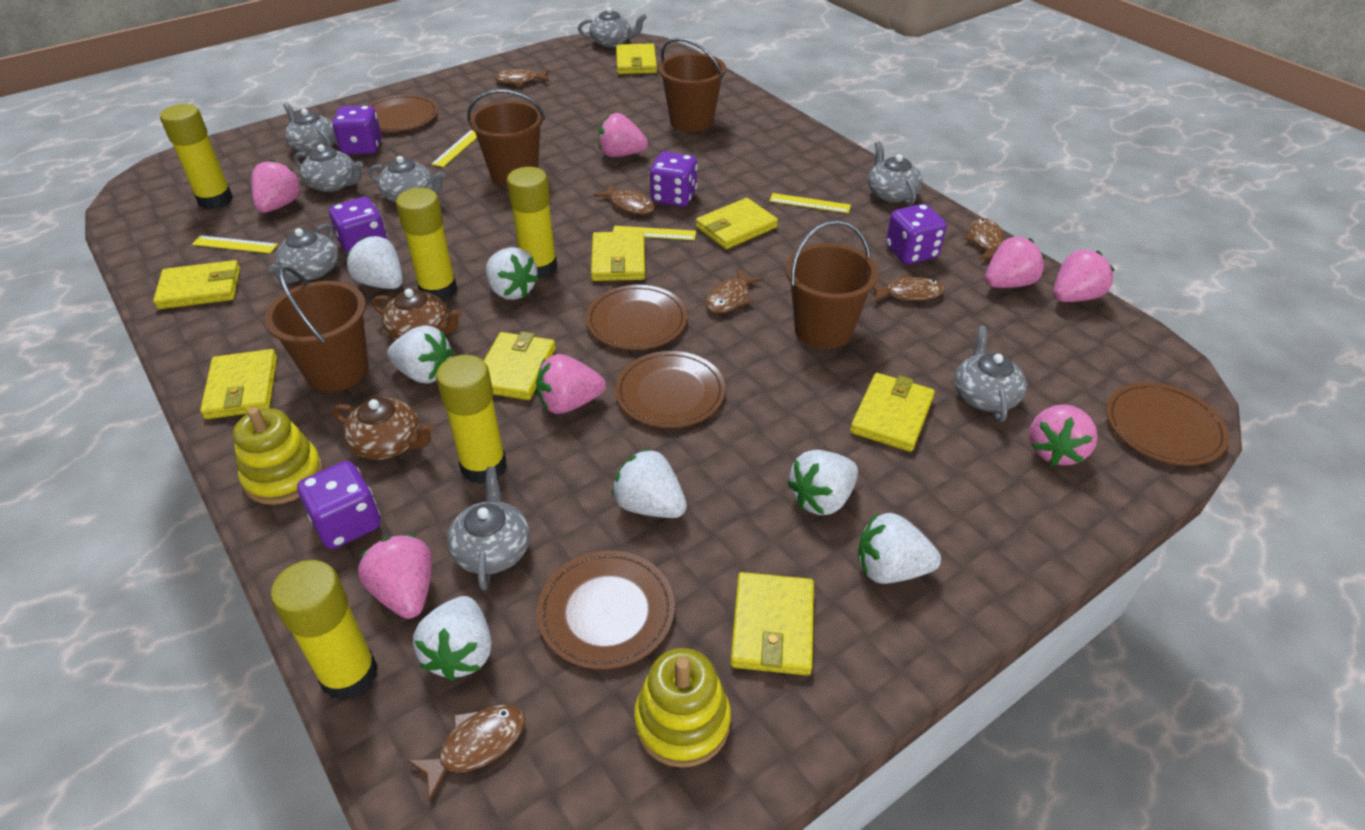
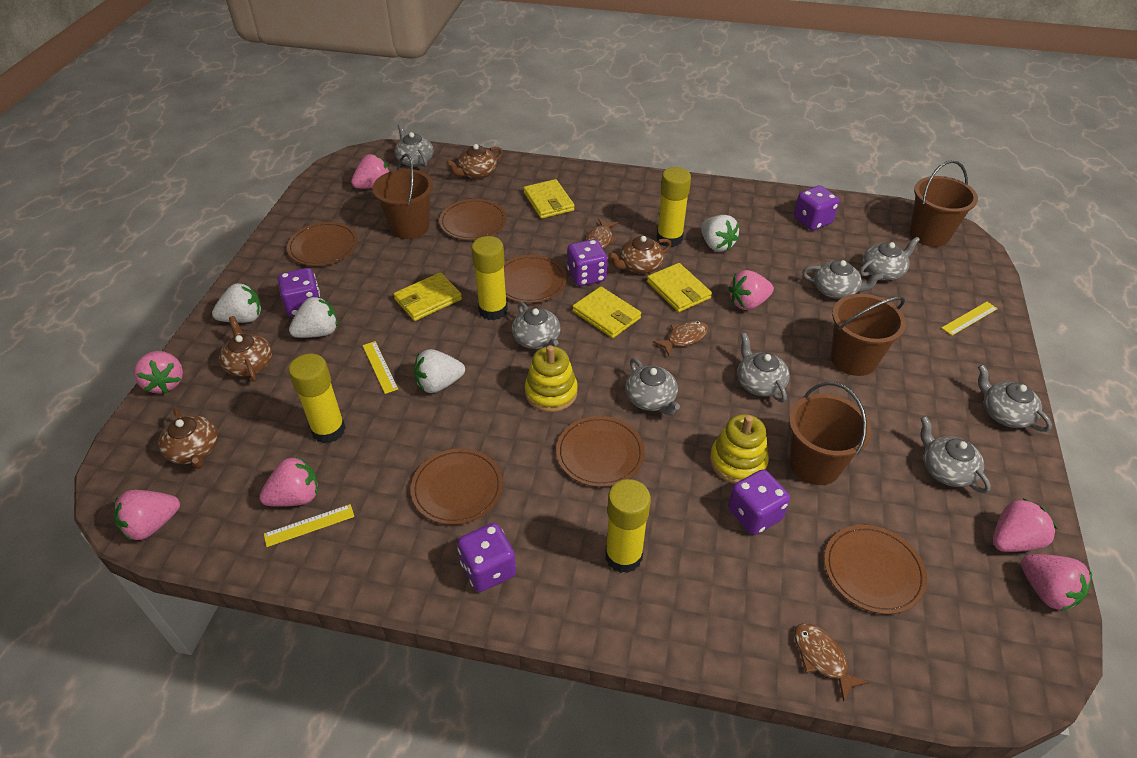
brown fish: [407,705,525,801] [494,69,549,86] [593,183,655,214] [706,268,763,313] [873,274,945,302] [964,218,1005,260] = 6 -> [586,218,619,249] [653,321,708,356] [794,623,869,702] = 3
brown plate: [367,94,438,132] [537,550,675,670] [586,285,687,350] [615,351,726,428] [1106,382,1229,466] = 5 -> [287,222,358,266] [411,448,503,525] [439,199,507,240] [504,255,567,303] [556,416,645,487] [824,525,927,614] = 6
brown teapot: [333,398,434,460] [372,289,462,340] = 2 -> [158,408,218,469] [219,316,272,382] [446,144,503,179] [608,236,671,274] = 4
white strawberry: [346,236,403,289] [387,325,453,384] [413,596,491,681] [486,247,539,300] [612,448,687,518] [787,450,858,515] [858,513,941,584] = 7 -> [212,283,262,323] [289,296,338,338] [414,349,465,393] [701,215,739,252] = 4
yellow glue stick: [160,104,233,209] [271,560,378,701] [396,188,457,301] [436,355,507,484] [507,167,557,279] = 5 -> [289,354,346,443] [471,236,508,320] [605,479,651,573] [656,167,691,247] = 4
yellow ruler: [192,235,278,253] [431,130,477,167] [613,226,696,240] [770,193,851,213] = 4 -> [264,504,354,547] [362,341,398,394] [942,302,998,335] = 3
yellow wallet: [153,260,240,309] [200,349,277,419] [484,331,556,400] [591,231,645,281] [616,43,657,74] [696,198,778,249] [730,572,814,676] [850,373,935,452] = 8 -> [393,272,462,321] [524,179,575,219] [572,287,641,338] [647,263,712,312] = 4

